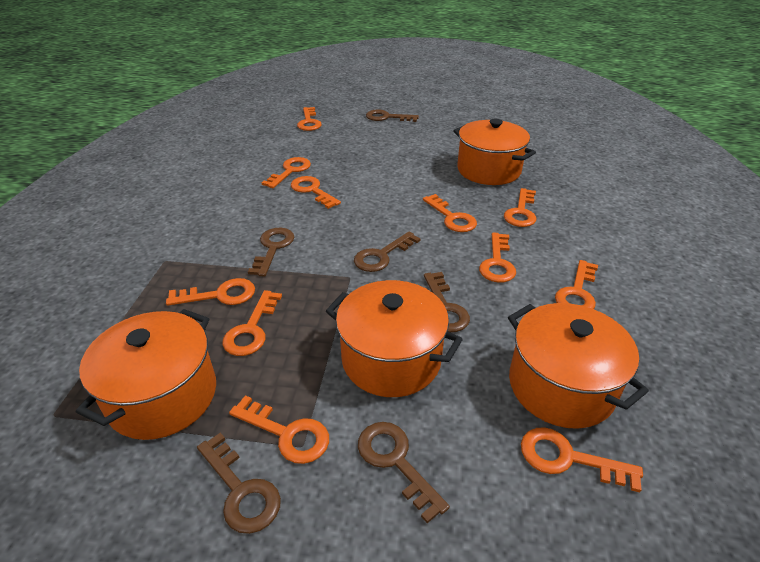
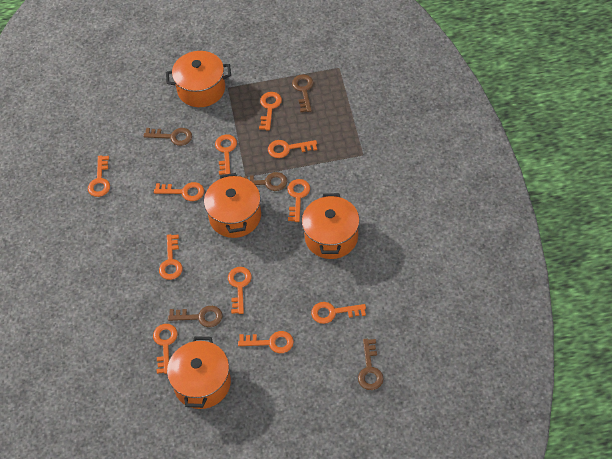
brown key: [197,433,281,534] [248,228,294,276] [354,232,421,272] [358,422,450,523] [366,110,419,122] [424,272,470,332] = 6 -> [143,128,192,146] [168,306,222,327] [239,172,287,191] [292,75,314,112] [358,339,384,390] = 5

